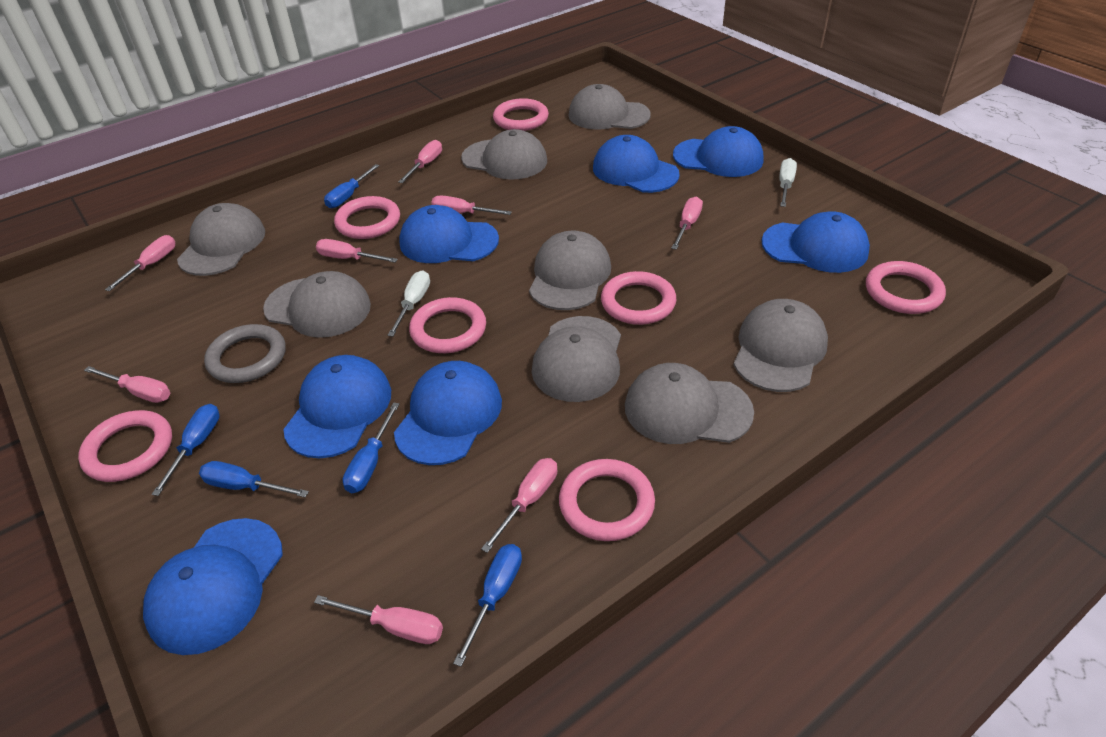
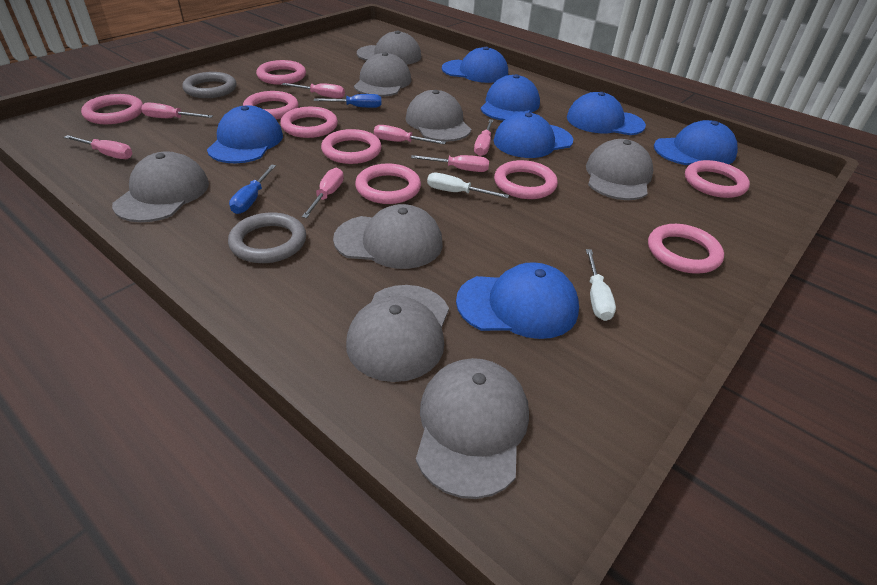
blue screwdriver: [152,404,220,496] [199,461,309,497] [324,164,380,208] [343,402,400,493] [453,544,522,667] = 5 -> [229,165,276,214] [314,94,381,108] = 2
grey ring: [204,324,286,383] = 1 -> [182,72,236,98] [228,212,306,263] = 2
pink ring: [78,410,172,482] [334,196,400,239] [409,297,486,353] [493,98,549,131] [559,459,655,541] [601,271,676,325] [866,261,946,314] = 7 -> [81,94,143,124] [243,91,299,119] [256,60,306,85] [280,107,338,138] [321,129,382,164] [355,163,421,204] [494,160,558,199] [648,224,724,274] [685,160,750,198] = 9
pink screwdriver: [84,366,170,403] [105,235,175,291] [314,595,443,644] [316,239,398,263] [398,140,442,183] [431,196,512,215] [481,458,557,553] [671,197,703,250] = 8 -> [64,135,133,159] [141,102,213,118] [282,83,345,99] [302,168,344,218] [374,125,446,145] [411,155,489,172] [474,119,494,156] = 7

